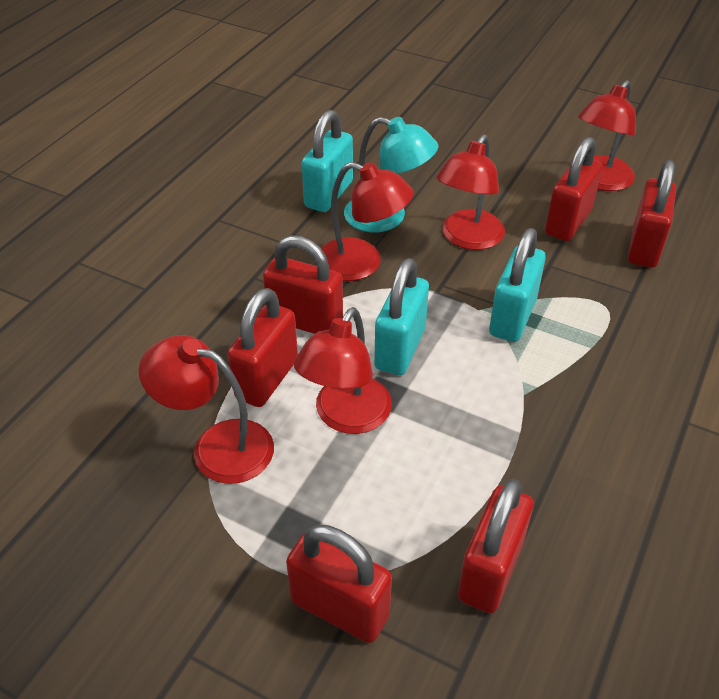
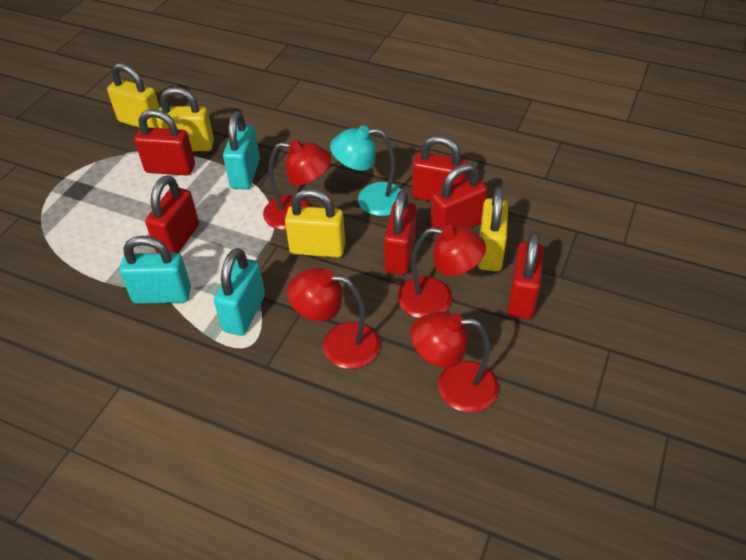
red lamp: [139,335,274,484] [294,307,392,434] [321,162,414,281] [436,134,505,250] [578,80,636,191] = 5 -> [263,139,331,230] [287,268,380,369] [397,225,486,318] [410,311,499,412] = 4
yellow padlock: none = 0 -> [107,63,160,128] [156,87,214,151] [285,189,345,258] [478,187,508,271] = 4

